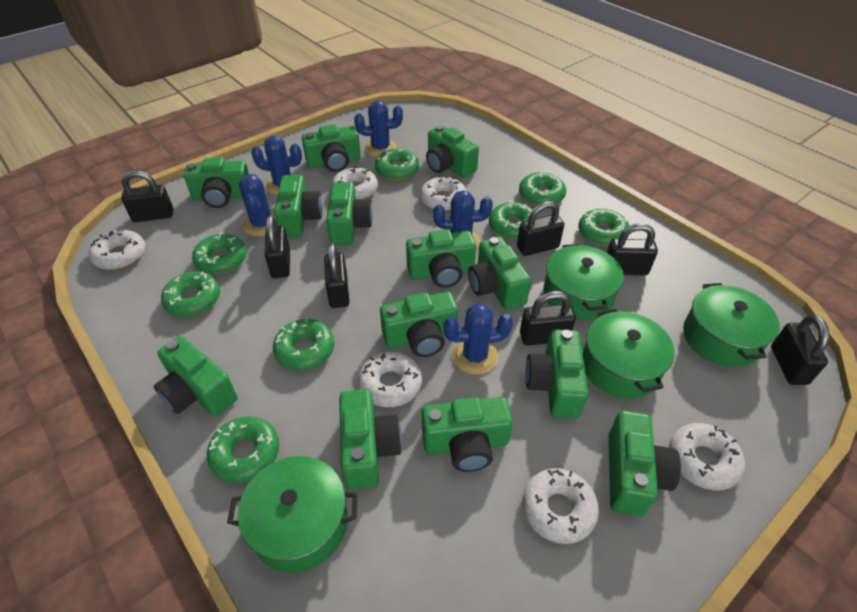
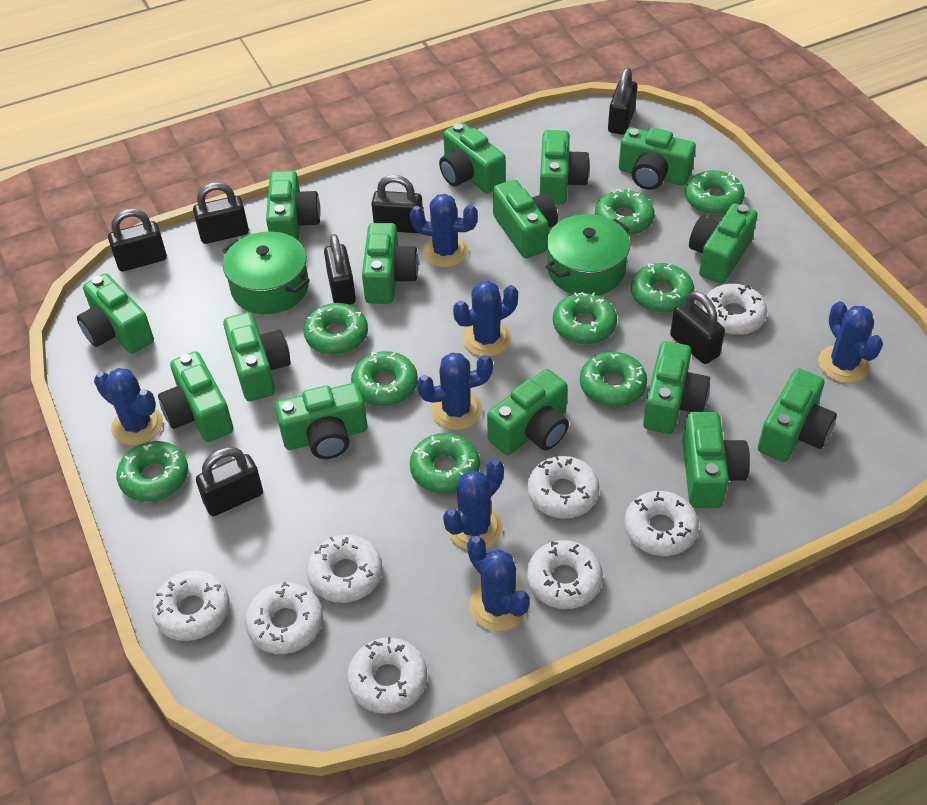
blue cactus: [239,174,276,237] [251,136,302,195] [354,101,403,157] [433,190,493,249] [443,304,513,375] = 5 -> [94,368,163,446] [410,194,478,267] [417,352,493,430] [443,459,504,550] [453,281,518,357] [467,536,530,631] [818,301,883,383] = 7
green camera: [154,336,237,416] [184,157,249,208] [274,175,323,237] [302,124,361,172] [326,182,373,245] [339,389,402,490] [380,292,458,357] [406,230,476,288] [422,397,513,472] [426,125,479,178] [468,237,531,310] [525,329,588,418] [609,411,681,516] = 13 -> [77,273,154,354] [158,351,233,442] [223,312,291,401] [266,171,321,241] [275,383,367,459] [362,223,419,304] [439,122,506,193] [487,369,569,455] [493,180,558,258] [540,130,590,205] [619,127,696,190] [643,341,710,434] [682,412,750,508] [689,203,758,284] [758,368,837,462] = 15
green donut: [161,272,220,317] [192,232,247,274] [207,416,279,483] [273,319,335,370] [375,149,419,180] [489,201,538,239] [519,171,566,205] [578,209,629,246] = 8 -> [117,441,188,502] [304,303,368,355] [351,351,418,406] [410,433,480,494] [553,292,617,345] [580,352,647,407] [595,188,655,235] [631,263,694,313] [685,170,745,215] = 9
green pot: [227,456,358,573] [543,244,624,320] [583,309,675,399] [683,283,780,367] = 4 -> [222,231,310,314] [545,214,630,295] = 2
white donut: [89,230,145,270] [332,166,378,199] [358,351,422,407] [420,176,467,211] [522,468,599,544] [669,423,745,491] = 6 -> [152,570,230,641] [245,582,323,654] [307,535,382,603] [347,637,427,714] [527,455,600,518] [527,540,603,609] [624,491,699,556] [702,284,767,335] = 8

